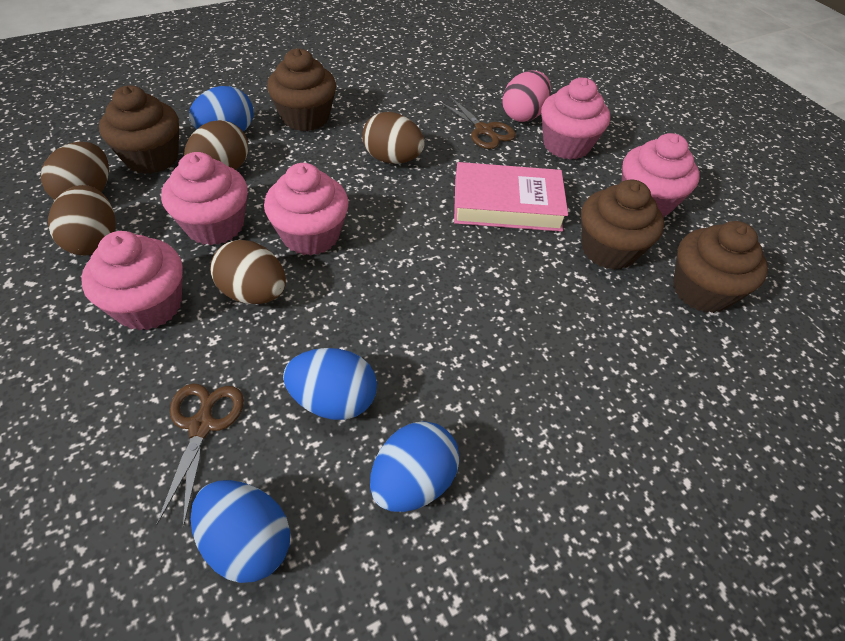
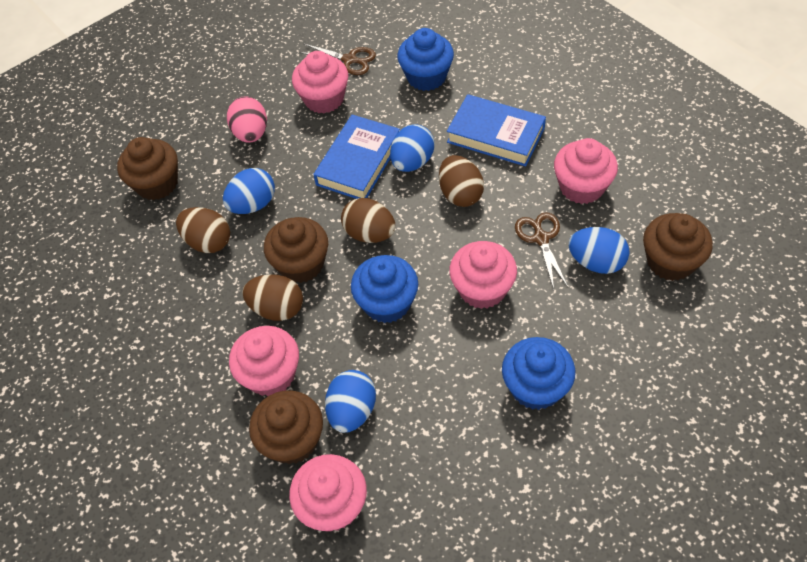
blue book: none = 0 -> [313,115,400,199] [447,94,546,166] = 2
blue cupcake: none = 0 -> [351,255,418,323] [397,28,454,91] [502,337,576,410] = 3
brown egg: [41,142,109,200] [48,185,116,255] [184,120,248,170] [210,240,286,304] [362,112,425,164] = 5 -> [176,207,230,253] [242,274,303,321] [341,198,395,243] [439,155,484,207] = 4
pink book: [454,162,568,232] = 1 -> none = 0

